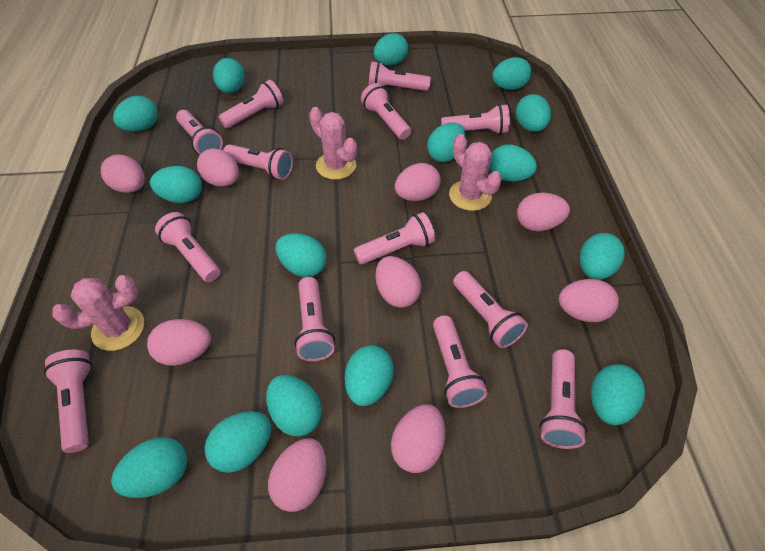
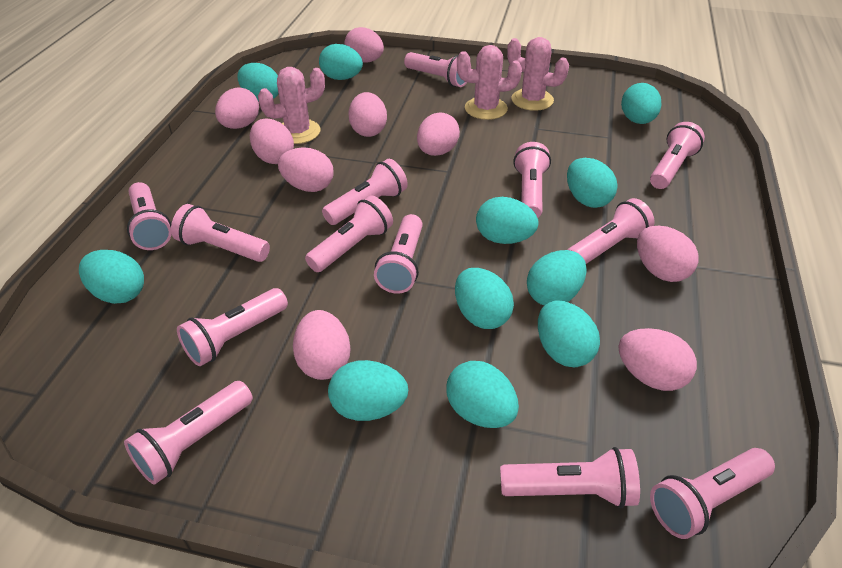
turquoise egg: [111,437,187,498] [113,96,158,131] [150,166,202,203] [204,411,271,473] [213,58,245,93] [266,375,322,437] [275,233,327,277] [345,345,394,406] [374,33,408,65] [427,122,466,162] [489,145,537,182] [492,57,532,90] [516,94,551,132] [580,233,625,280] [591,364,645,425] = 15 -> [79,250,144,304] [237,63,279,101] [319,44,363,80] [328,360,408,421] [446,361,519,428] [455,268,514,329] [476,197,539,244] [527,250,587,305] [538,300,600,367] [567,158,617,208] [621,83,662,124] = 11

